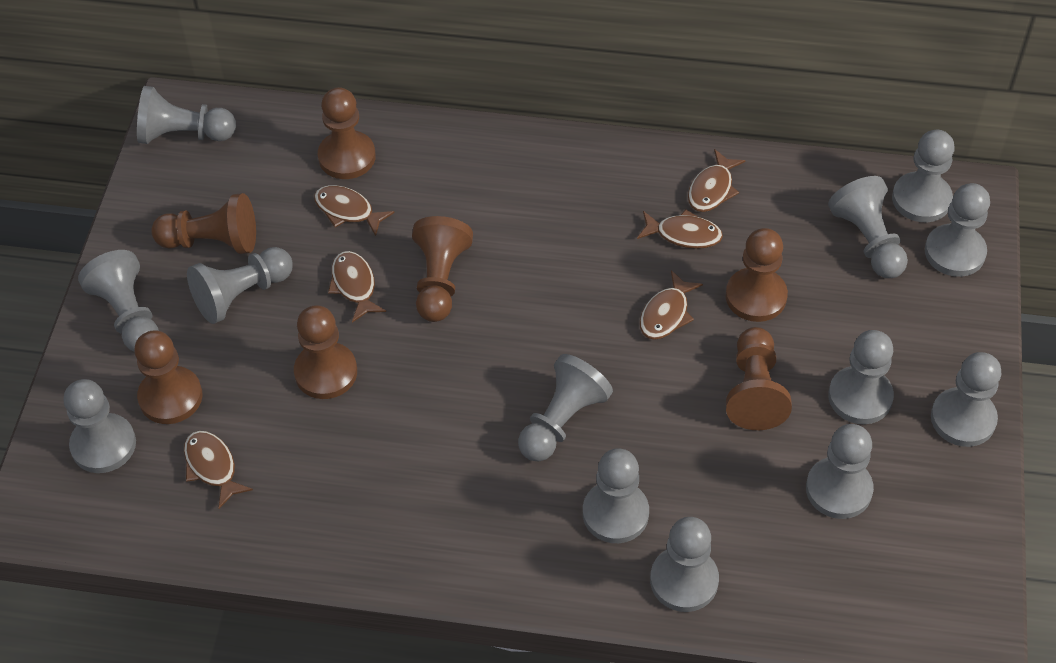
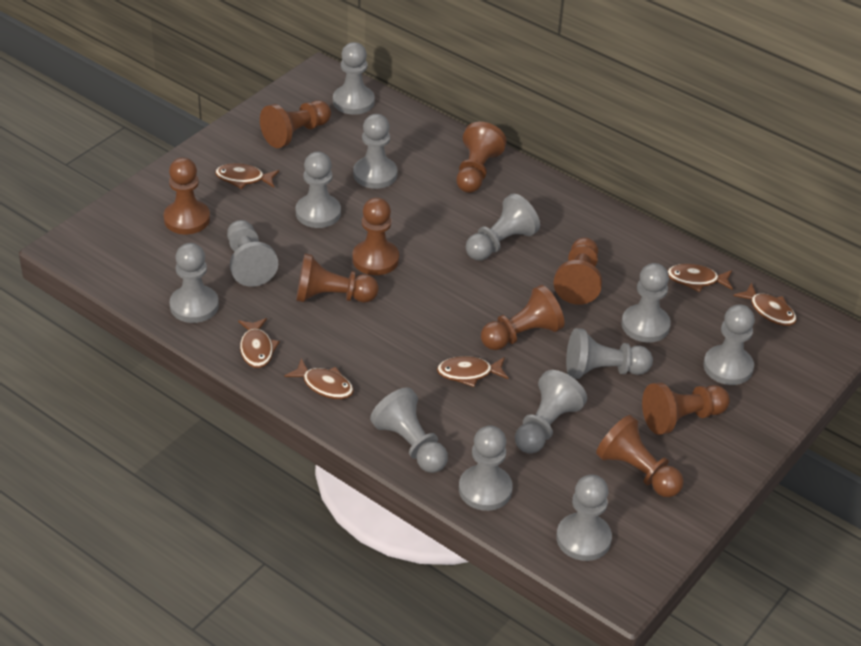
brown pawn: [135,330,202,424] [151,193,256,254] [294,305,357,399] [318,87,376,179] [412,216,473,322] [726,228,788,322] [726,327,792,430] = 7 -> [163,157,210,234] [260,100,331,148] [296,253,379,303] [352,197,399,275] [456,122,507,193] [481,285,565,350] [553,237,602,305] [596,415,684,497] [642,382,730,435] = 9

